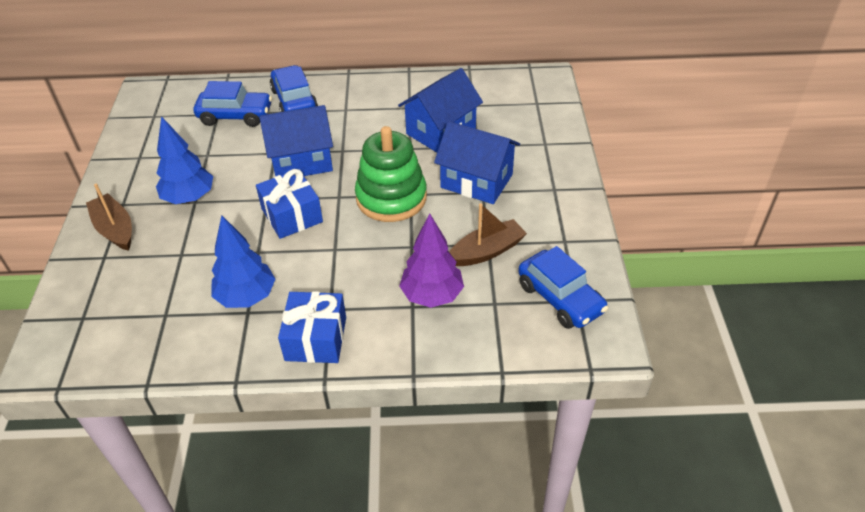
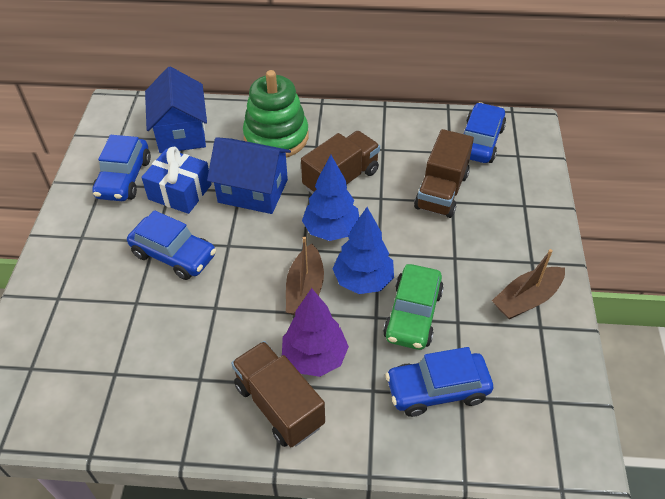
blue car: [194,81,272,127] [270,65,318,112] [518,246,608,329] = 3 -> [92,135,151,201] [127,210,216,280] [386,347,493,417] [464,102,506,163] = 4
blue gift: [256,169,323,239] [278,291,346,363] = 2 -> [141,147,212,214] = 1
blue house: [259,105,333,176] [398,68,483,152] [434,121,520,204] = 3 -> [145,66,207,153] [207,137,291,214] = 2
brown truck: none = 0 -> [231,341,325,447] [301,131,380,194] [414,129,474,218] = 3
green car: none = 0 -> [383,264,444,350] = 1

